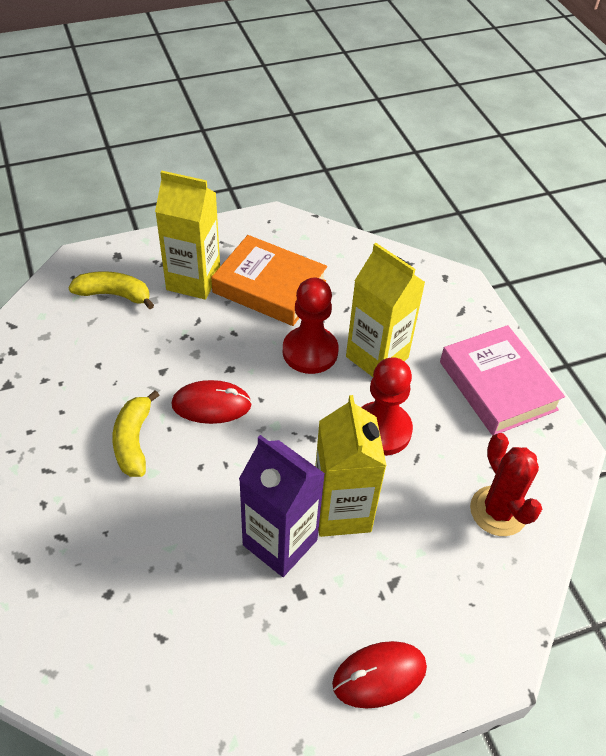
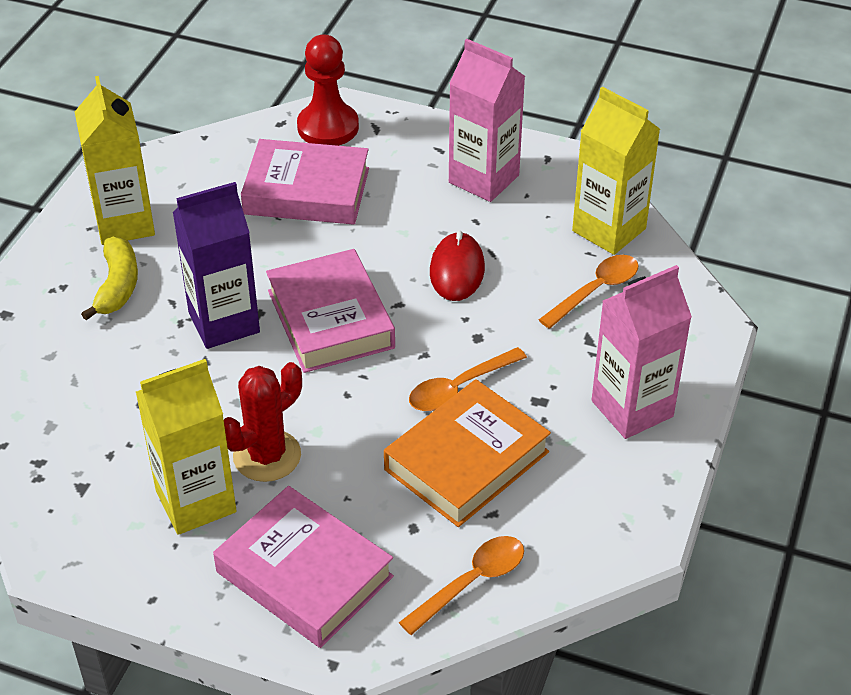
orange spoon: none = 0 -> [399,536,524,635] [409,347,527,411] [539,255,639,329] = 3
pink book: [440,325,565,436] = 1 -> [213,486,394,648] [241,139,369,224] [266,249,395,373] = 3
pink carton: none = 0 -> [449,39,525,202] [592,265,692,439] = 2
red mouse: [171,380,252,424] [332,641,427,709] = 2 -> [430,231,485,301] = 1
red pawn: [283,278,339,374] [361,357,413,456] = 2 -> [297,35,359,146] = 1
yellow banana: [69,271,154,309] [112,390,160,477] = 2 -> [81,236,138,320] = 1

